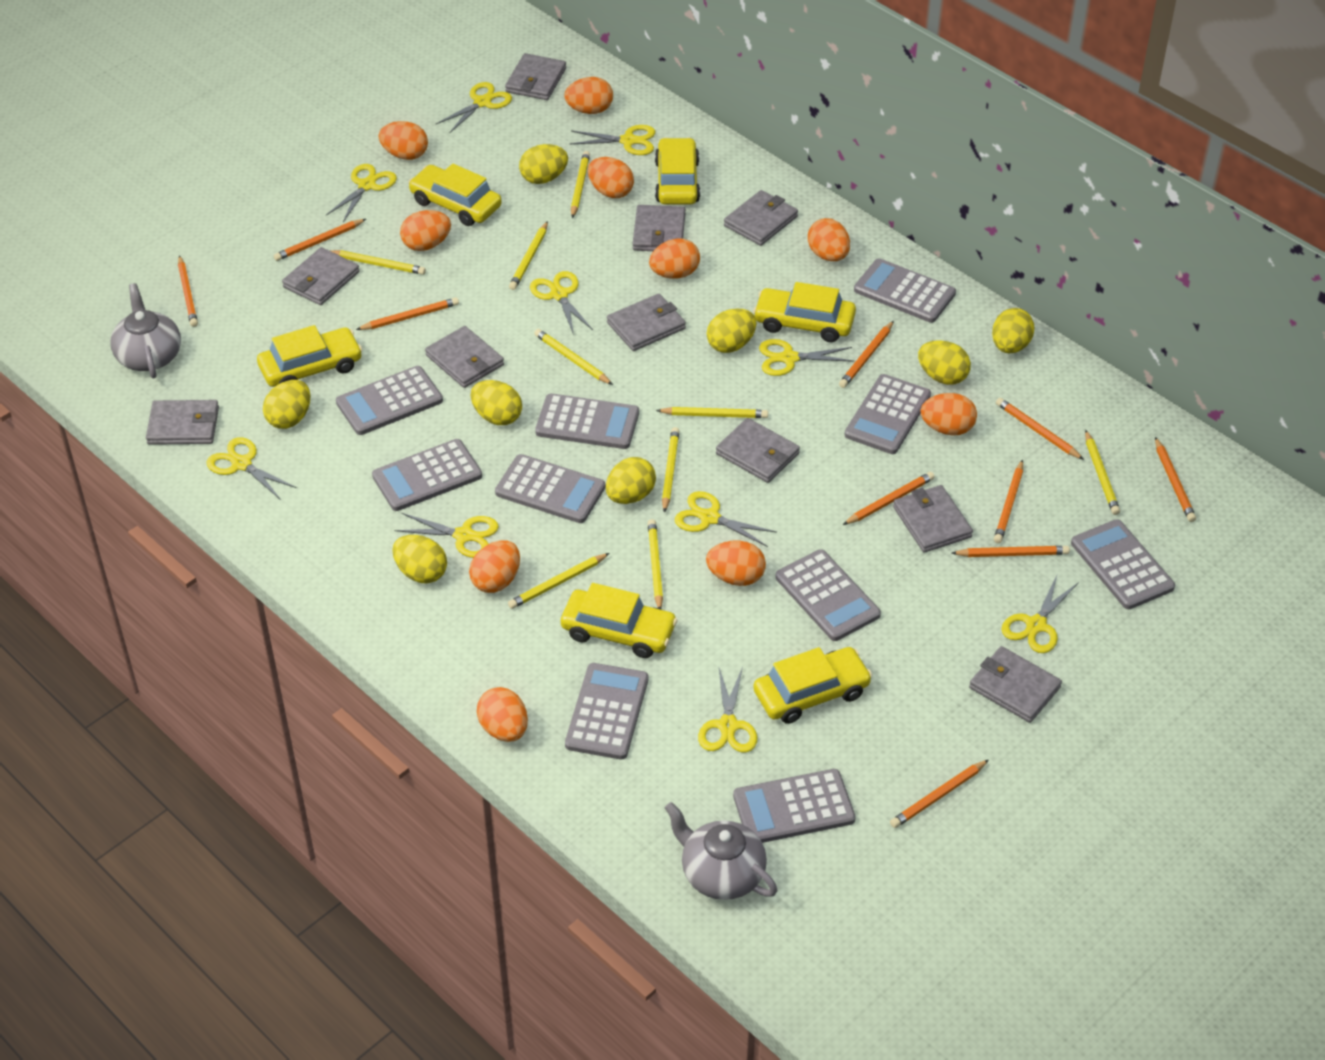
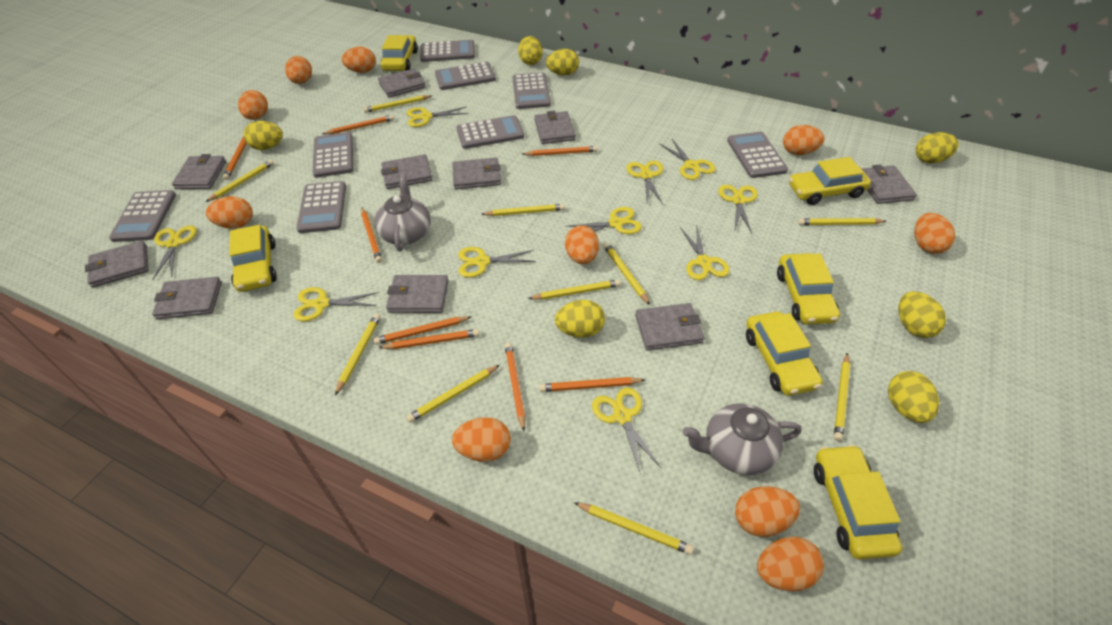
grey calculator: [336,366,443,435] [372,439,482,511] [495,454,605,523] [535,394,639,449] [565,663,648,759] [733,769,856,843] [775,549,881,641] [845,374,931,454] [854,258,956,323] [1071,519,1175,609] = 10 -> [109,190,176,242] [296,181,346,233] [313,132,353,178] [420,40,475,62] [435,62,496,90] [456,115,524,149] [512,72,551,109] [727,132,788,178] = 8
orange pencil: [178,255,198,327] [274,219,366,261] [356,297,459,330] [839,321,894,388] [843,472,935,525] [890,760,989,828] [951,546,1070,557] [994,460,1023,543] [996,398,1084,460] [1155,437,1196,522] = 10 -> [223,137,247,180] [322,115,394,134] [361,208,382,263] [373,316,471,345] [379,329,480,349] [505,343,525,431] [522,146,598,156] [539,377,645,392] = 8
yellow egg: [263,380,311,429] [392,535,447,583] [471,380,522,425] [519,144,568,184] [606,457,656,504] [707,309,756,353] [918,340,971,385] [992,308,1034,354] = 8 -> [244,121,283,150] [518,36,543,65] [546,49,579,75] [555,300,605,338] [888,371,939,423] [898,291,946,338] [916,132,959,163] = 7
yellow pencil: [330,250,426,275] [508,553,610,609] [509,221,548,290] [534,329,613,385] [571,151,590,218] [648,519,663,609] [656,407,768,418] [662,427,679,513] [1085,430,1120,515] = 9 -> [205,160,274,202] [335,314,380,395] [363,95,432,113] [406,365,500,423] [482,204,565,216] [528,280,621,300] [574,502,694,555] [604,243,650,305] [798,218,886,225] [834,353,850,441] = 10

